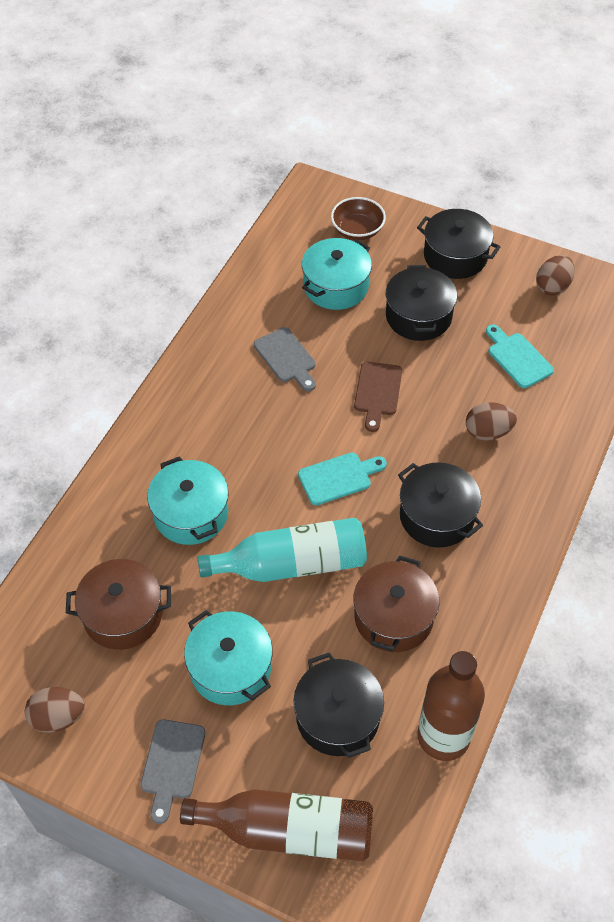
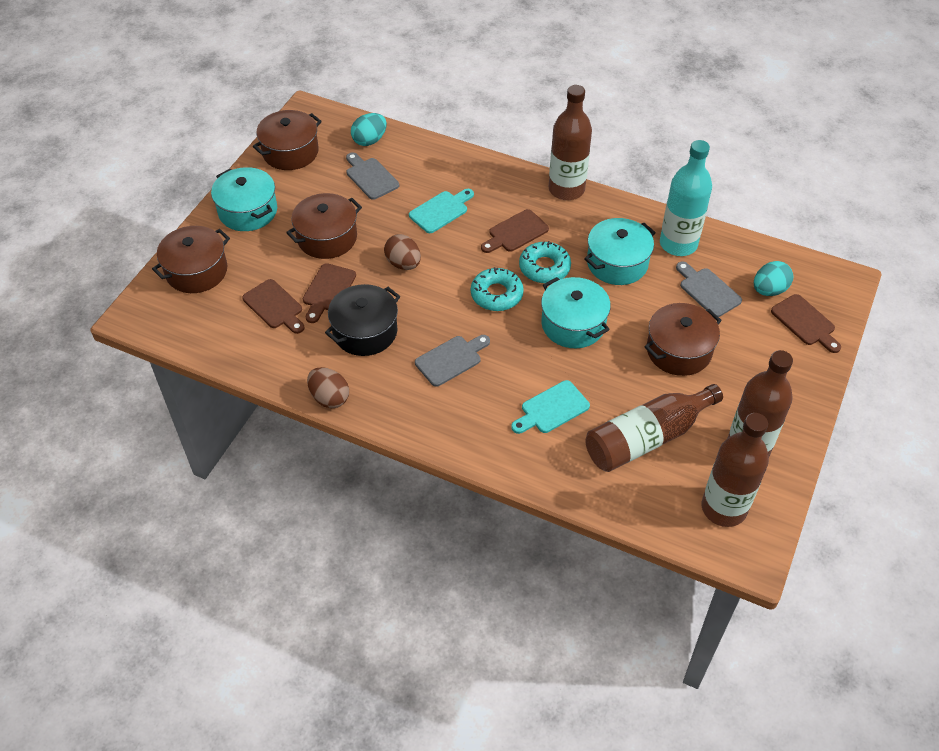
black pot: [293,652,384,758] [386,265,457,341] [398,462,483,547] [417,209,500,279] = 4 -> [325,284,401,356] = 1
brown bottle: [180,789,373,861] [417,651,485,761] = 2 -> [549,85,592,200] [586,384,723,472] [702,413,769,527] [728,350,793,456] = 4
brown bowl: [331,197,386,240] = 1 -> none = 0
brown cutting board: [354,362,402,432] = 1 -> [242,279,305,334] [303,263,356,323] [481,209,549,253] [771,294,841,353] = 4
brown egg: [25,687,85,733] [466,402,517,441] [536,255,575,296] = 3 -> [307,367,349,408] [384,234,421,270] = 2
brown pot: [66,559,171,650] [353,555,439,652] = 2 -> [152,226,230,293] [253,110,322,170] [286,193,362,259] [644,303,722,376] = 4
grey cutting board: [141,719,205,824] [254,327,316,391] = 2 -> [346,152,399,200] [415,335,490,387] [676,262,742,317] = 3
turquoise donut: none = 0 -> [471,267,524,311] [519,241,571,284] = 2
turquoise egg: none = 0 -> [351,113,387,146] [754,261,793,296] = 2

